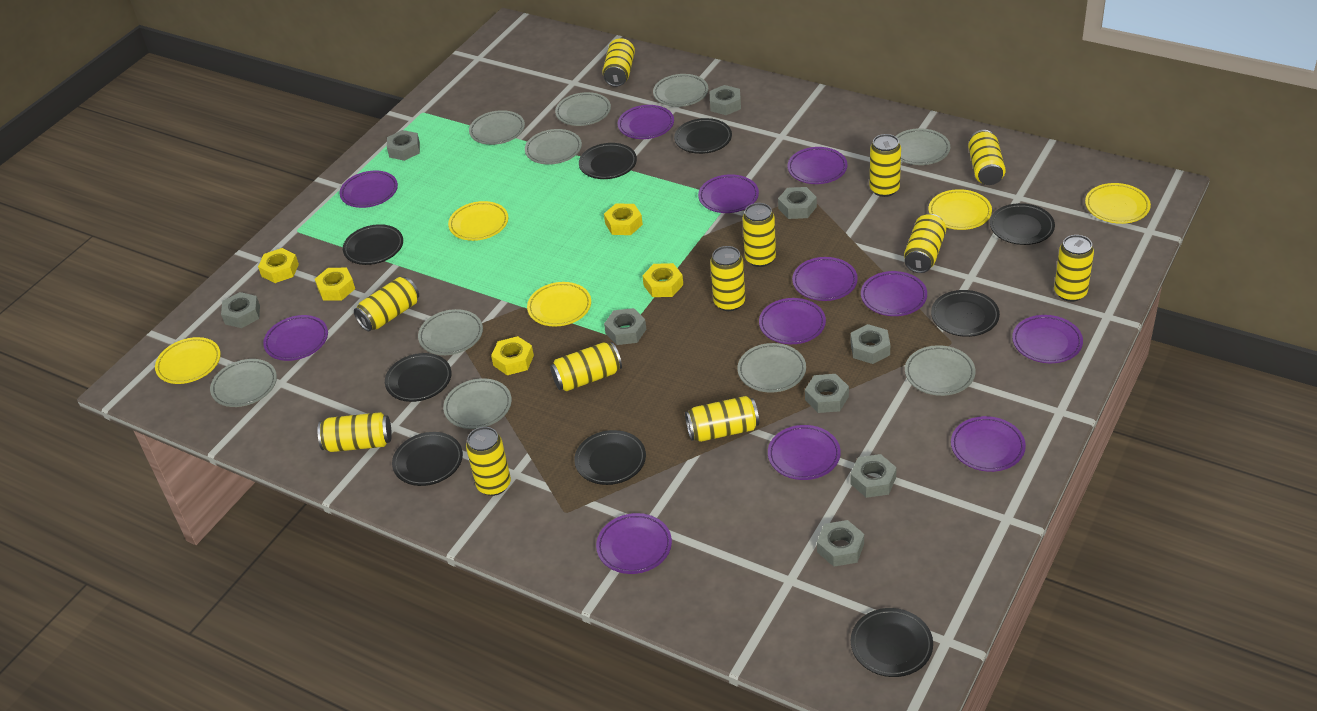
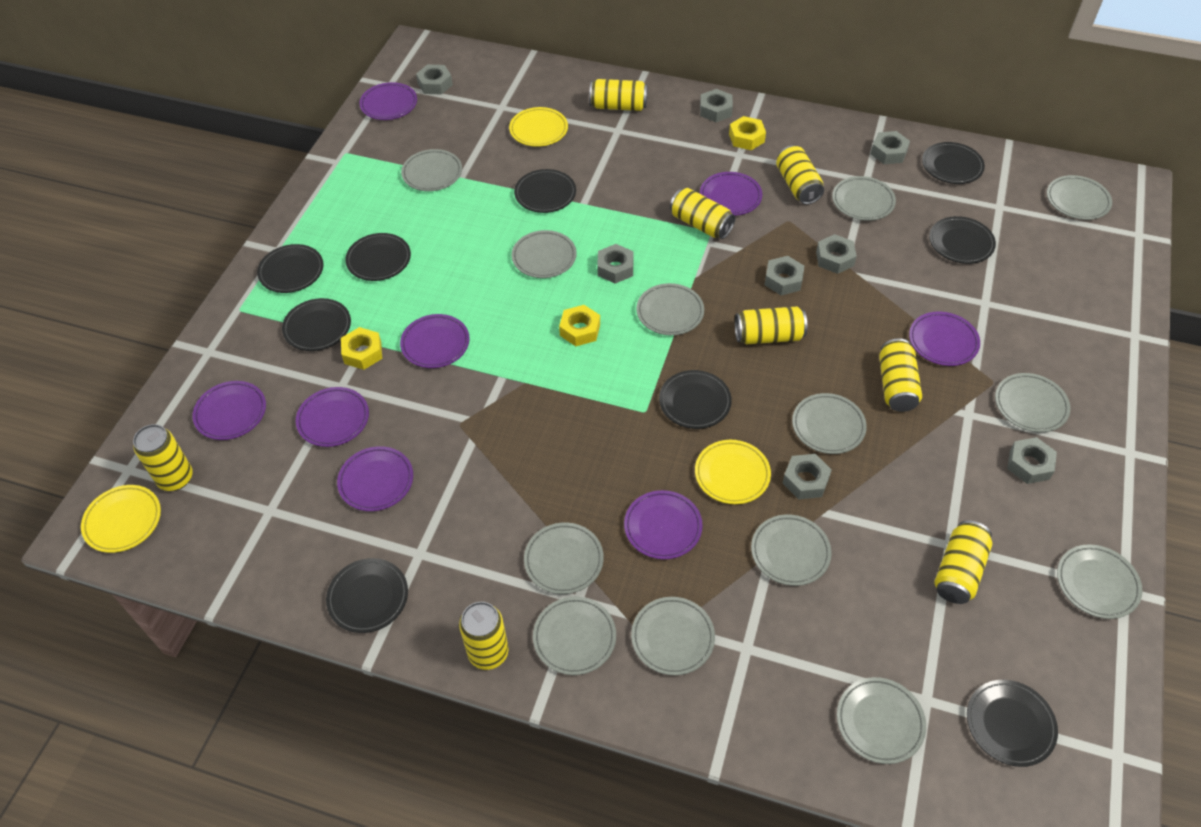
grey nut: [221,292,260,328] [387,130,420,161] [604,308,646,345] [709,85,741,115] [778,187,817,219] [805,374,849,413] [817,520,864,567] [850,454,897,498] [851,324,890,364] = 9 -> [416,64,453,94] [597,244,634,284] [700,89,733,122] [765,256,804,295] [782,454,831,500] [816,234,857,274] [871,131,910,164] [1007,437,1057,484] = 8
grey plate: [210,359,277,407] [418,309,483,355] [443,378,512,429] [469,110,525,145] [525,129,582,165] [555,92,611,126] [653,74,708,107] [737,343,806,393] [896,128,950,165] [905,345,976,396] = 10 -> [401,149,462,191] [512,230,577,278] [524,522,604,594] [533,597,616,675] [631,597,715,675] [636,283,704,335] [751,514,832,586] [792,393,867,454] [832,176,896,221] [837,677,926,764] [995,373,1071,432] [1047,175,1112,220] [1057,544,1142,619] = 13
purple plate: [263,315,328,361] [340,171,398,208] [596,513,672,574] [618,105,674,139] [698,174,759,213] [759,298,826,344] [768,425,841,480] [787,147,847,184] [792,257,858,301] [861,271,927,316] [951,416,1026,472] [1012,315,1083,363] = 12 -> [192,381,266,440] [296,387,369,447] [337,446,413,511] [359,82,417,120] [400,314,470,368] [624,490,703,559] [700,172,762,216] [909,312,980,366] = 8
yellow can: [318,412,392,452] [354,277,419,331] [466,427,511,496] [550,342,622,391] [603,38,635,87] [685,396,759,442] [710,246,745,311] [742,203,776,267] [870,134,901,197] [904,214,946,273] [968,130,1006,185] [1054,235,1094,302] = 12 -> [133,424,193,491] [459,602,509,670] [589,79,648,111] [670,188,735,239] [735,306,807,344] [776,145,824,204] [879,339,922,412] [934,520,992,604] = 8
yellow nut: [258,248,299,283] [315,268,355,300] [491,336,534,375] [604,203,643,235] [642,263,683,297] = 5 -> [341,327,382,370] [559,305,600,346] [729,116,766,150] = 3
yellow plate: [155,337,221,384] [448,201,508,241] [527,282,591,327] [928,189,992,230] [1085,183,1151,224] = 5 -> [81,485,161,553] [509,107,568,147] [695,440,771,504] = 3

